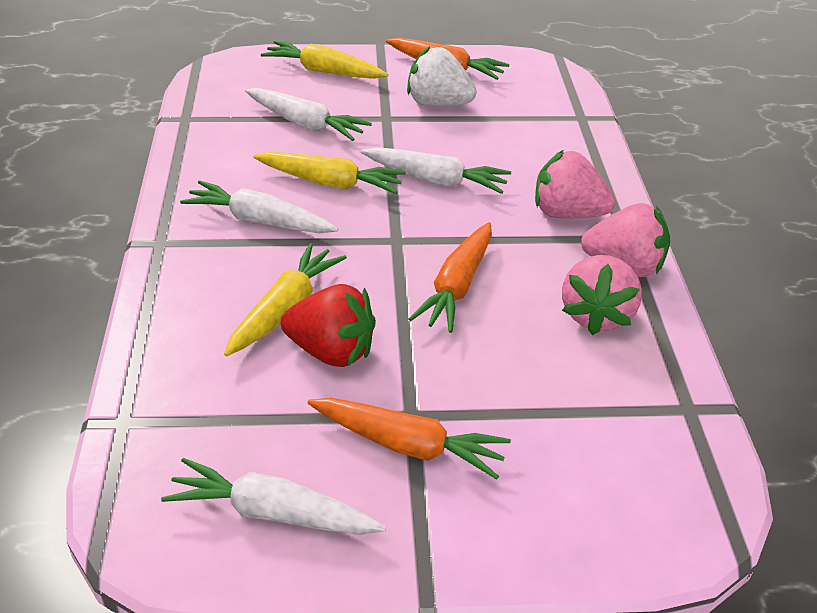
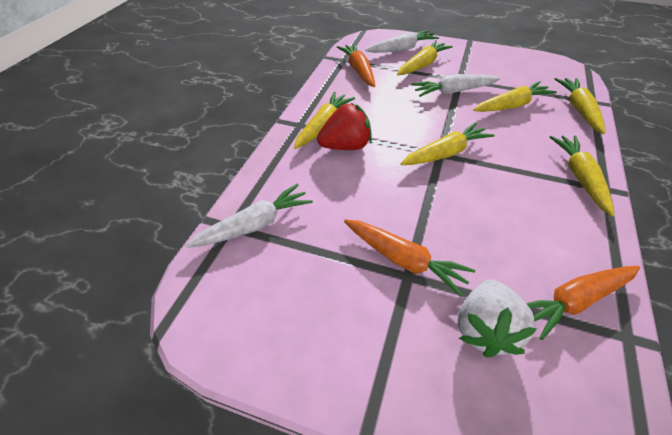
pink strawberry: [535,150,615,218] [562,255,642,335] [581,203,670,277] = 3 -> none = 0
white carrot: [161,458,386,535] [180,180,338,233] [245,88,372,141] [361,147,511,194] = 4 -> [185,184,313,248] [366,30,439,53] [411,74,500,97] = 3
yellow carrot: [224,243,347,356] [253,152,406,194] [261,41,388,79] = 3 -> [294,92,355,149] [397,40,453,75] [400,122,495,165] [473,81,557,112] [550,135,615,217] [555,78,606,134] = 6

